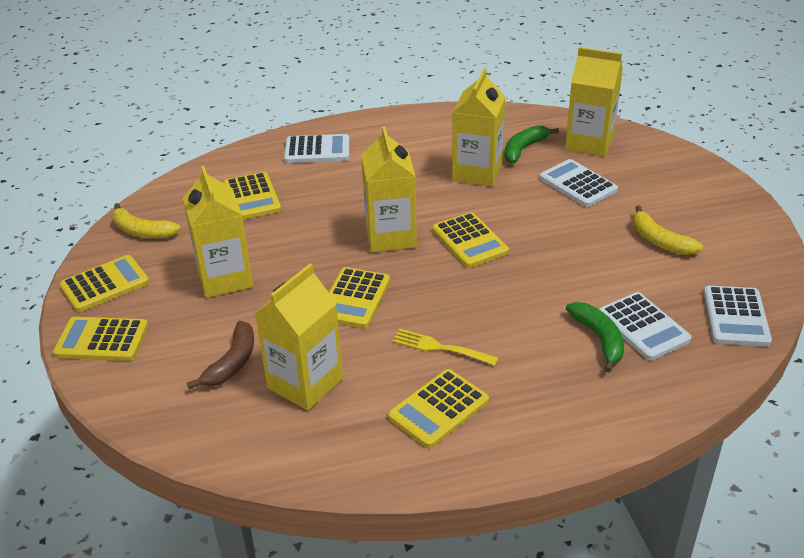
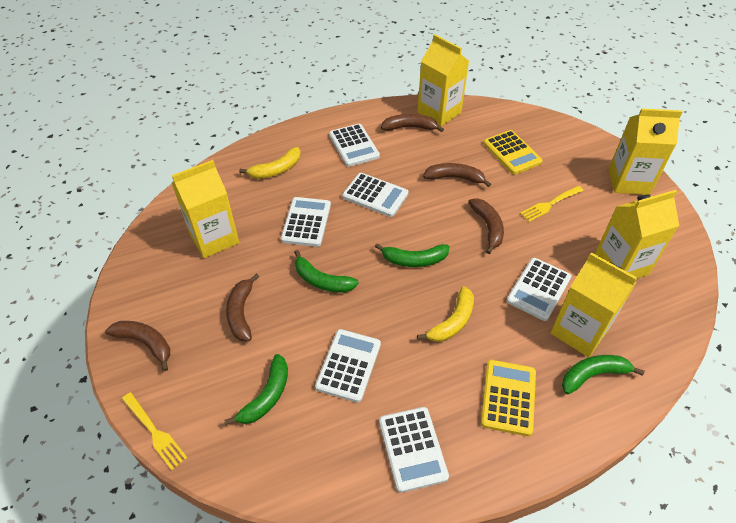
brown banana: [187,321,254,389] = 1 -> [105,321,170,371] [226,273,259,341] [381,114,444,132] [423,163,491,187] [468,198,504,254] = 5
green banana: [504,125,559,163] [566,302,624,372] = 2 -> [224,354,288,425] [294,250,359,293] [375,243,450,267] [562,355,645,395] = 4
white calculator: [284,134,349,163] [540,159,618,207] [599,292,692,361] [704,286,772,346] = 4 -> [281,197,331,247] [315,329,381,403] [329,124,380,167] [342,173,408,217] [379,407,449,493] [506,258,571,321] = 6
yellow calculator: [53,317,148,361] [60,255,149,312] [224,172,281,220] [329,267,390,328] [388,369,489,448] [432,212,509,268] = 6 -> [481,360,536,436] [483,130,543,174] = 2
yellow fork: [392,329,499,366] = 1 -> [122,392,187,470] [520,186,583,222] = 2

